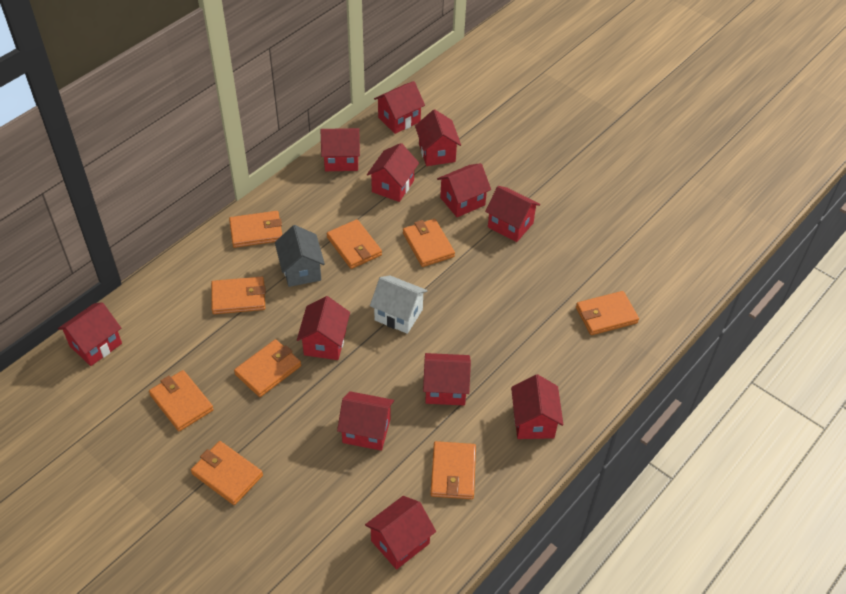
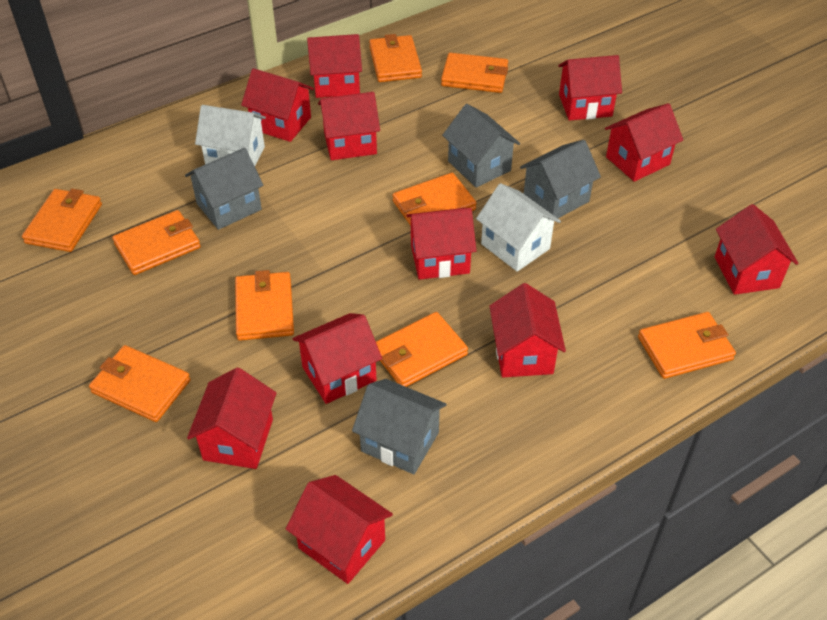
grey house: [275,225,325,287] = 1 -> [185,148,263,230] [352,379,447,474] [442,104,520,188] [520,140,601,218] = 4
red house: [58,302,122,366] [297,296,350,360] [321,128,360,171] [337,391,394,451] [365,496,436,570] [367,143,419,202] [374,81,425,134] [415,109,461,166] [423,353,471,405] [437,163,491,217] [485,186,540,242] [511,374,563,439] = 12 -> [187,368,277,469] [241,68,314,142] [286,475,393,584] [292,313,382,404] [307,34,362,98] [318,92,380,160] [406,208,476,280] [489,283,566,377] [558,55,622,121] [605,103,683,182] [715,204,798,295] = 11
white house: [370,276,428,334] = 1 -> [195,105,266,166] [476,183,561,272] = 2

